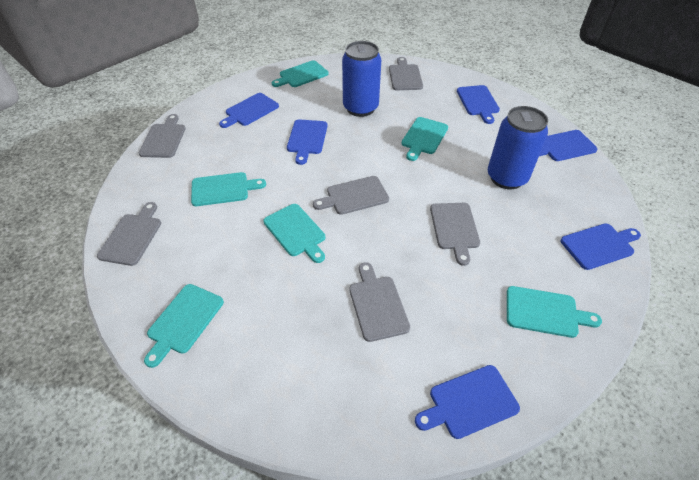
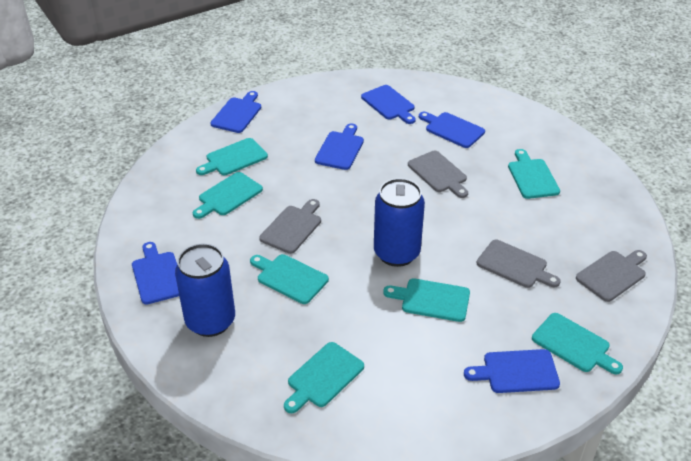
grey cutting board: [97,202,161,266] [139,114,186,158] [313,176,389,215] [349,262,410,342] [389,57,423,90] [430,203,480,266] = 6 -> [259,199,321,254] [408,151,468,198] [477,240,561,288] [576,250,647,302] = 4
turquoise cutting board: [144,284,224,368] [191,172,266,206] [263,204,325,263] [272,60,329,87] [402,117,448,161] [507,286,602,338] = 6 -> [193,172,263,219] [196,138,268,175] [250,254,329,304] [284,342,364,413] [383,278,470,322] [508,149,560,199] [532,313,623,374] = 7

